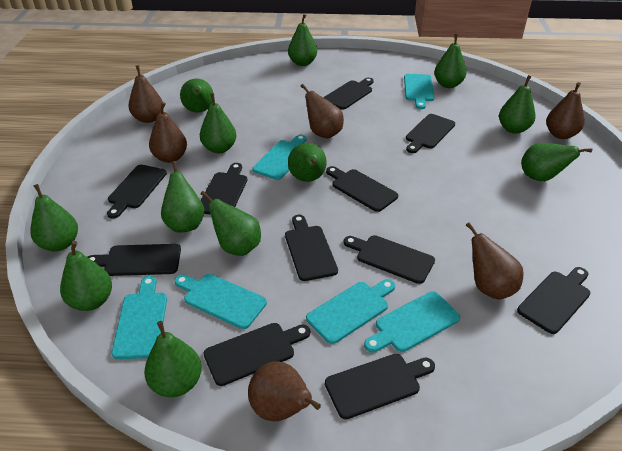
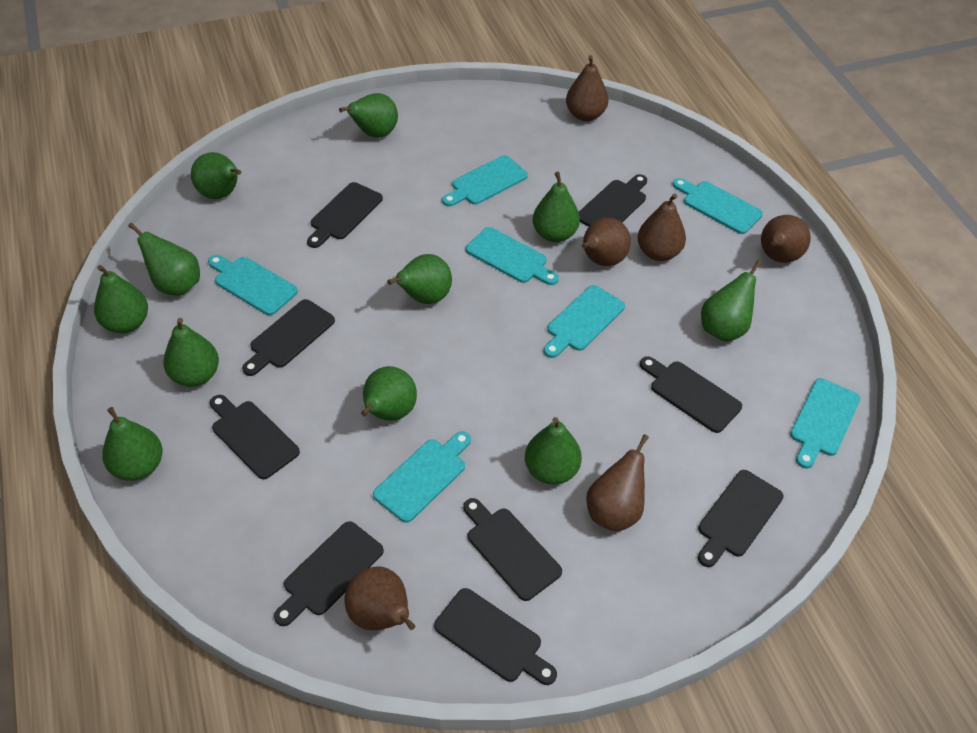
black cutting board: [88,244,181,276] [107,165,167,219] [201,163,247,215] [204,323,310,386] [285,215,338,281] [323,78,374,110] [325,354,435,419] [326,166,398,212] [343,235,435,284] [406,114,455,153] [517,267,590,334] = 11 -> [210,395,300,479] [242,299,335,376] [274,521,384,626] [307,182,383,248] [434,588,557,685] [463,498,562,601] [579,174,647,227] [640,356,742,433] [698,470,784,567] = 9
green pear: [30,184,78,251] [60,241,112,311] [144,321,202,397] [161,161,205,233] [180,79,213,113] [200,93,236,153] [200,191,261,256] [288,14,317,66] [288,143,327,182] [434,34,466,88] [499,75,536,134] [521,143,592,181] = 12 -> [94,265,148,333] [102,407,162,481] [128,223,200,296] [163,318,219,387] [191,152,241,199] [339,93,398,138] [361,366,417,421] [387,254,452,304] [525,417,582,485] [533,172,580,242] [701,260,762,342] = 11
turquoise cutting board: [112,276,167,360] [174,274,267,329] [252,135,307,180] [306,279,395,344] [364,291,460,353] [404,74,434,109] = 6 -> [208,255,298,315] [373,431,471,523] [442,155,528,206] [466,227,559,285] [544,285,625,358] [673,178,763,234] [790,378,861,468] = 7

